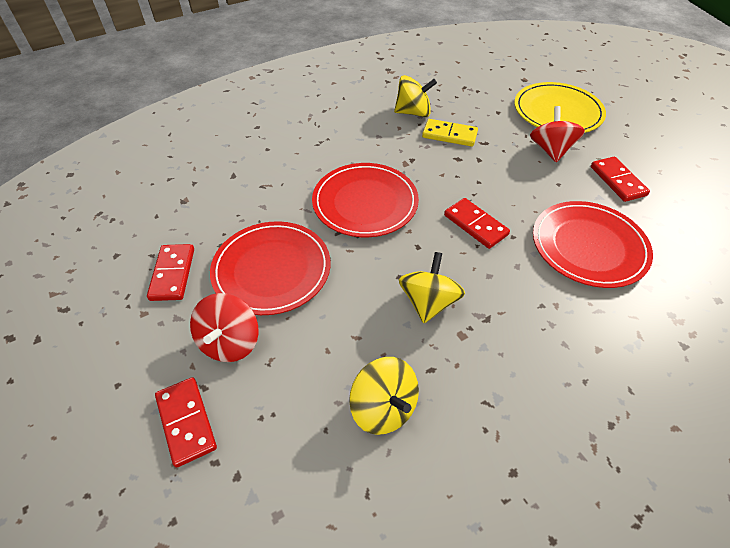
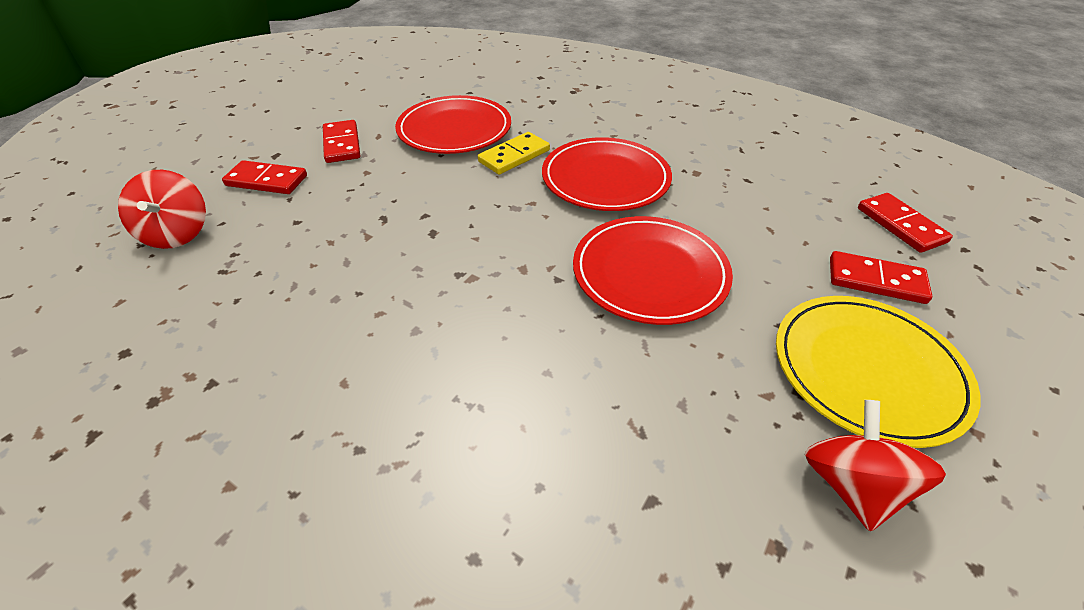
yellow spinning top: [349,357,419,435] [394,75,437,117] [399,252,465,323] = 3 -> none = 0

